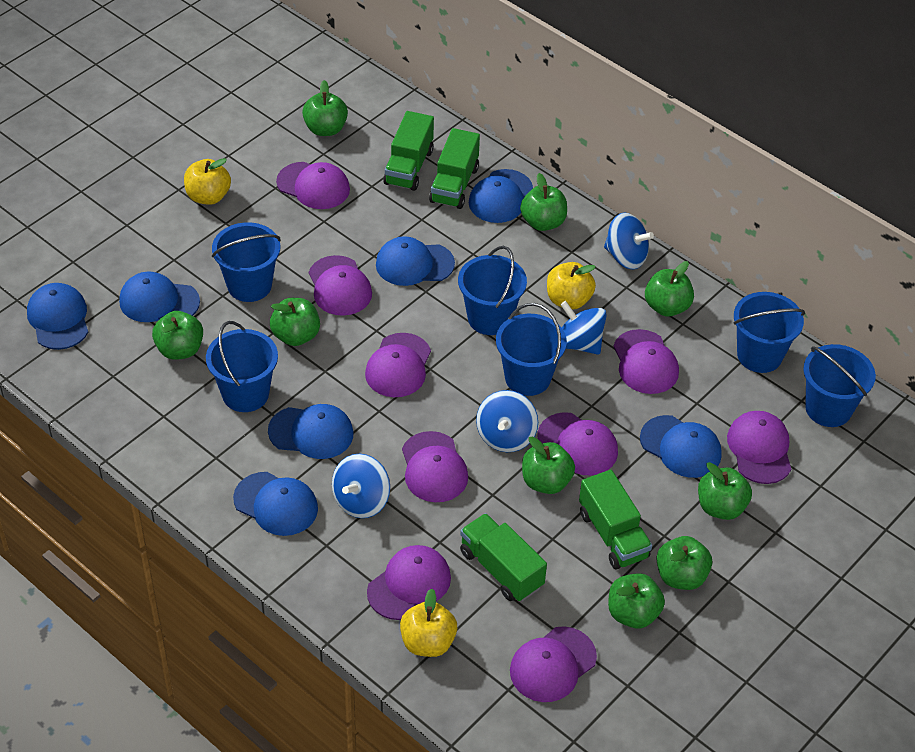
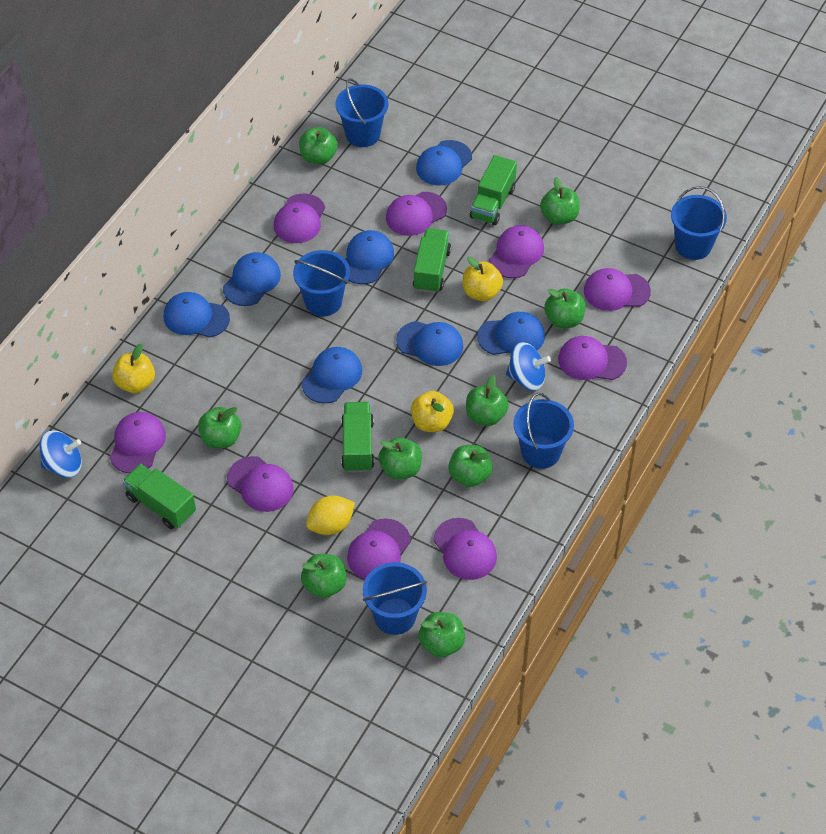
blue bucket: [206,321,278,412] [212,222,281,302] [458,246,527,335] [496,303,567,396] [733,292,805,373] [803,344,876,427] = 6 -> [293,250,350,316] [336,78,388,147] [363,562,427,635] [513,393,574,469] [671,186,727,260] = 5
blue spinning top: [332,454,390,518] [476,390,538,452] [560,301,607,355] [604,213,654,270] = 4 -> [39,430,82,478] [506,342,551,391] = 2
yellow lemon: none = 0 -> [306,495,355,535] = 1

